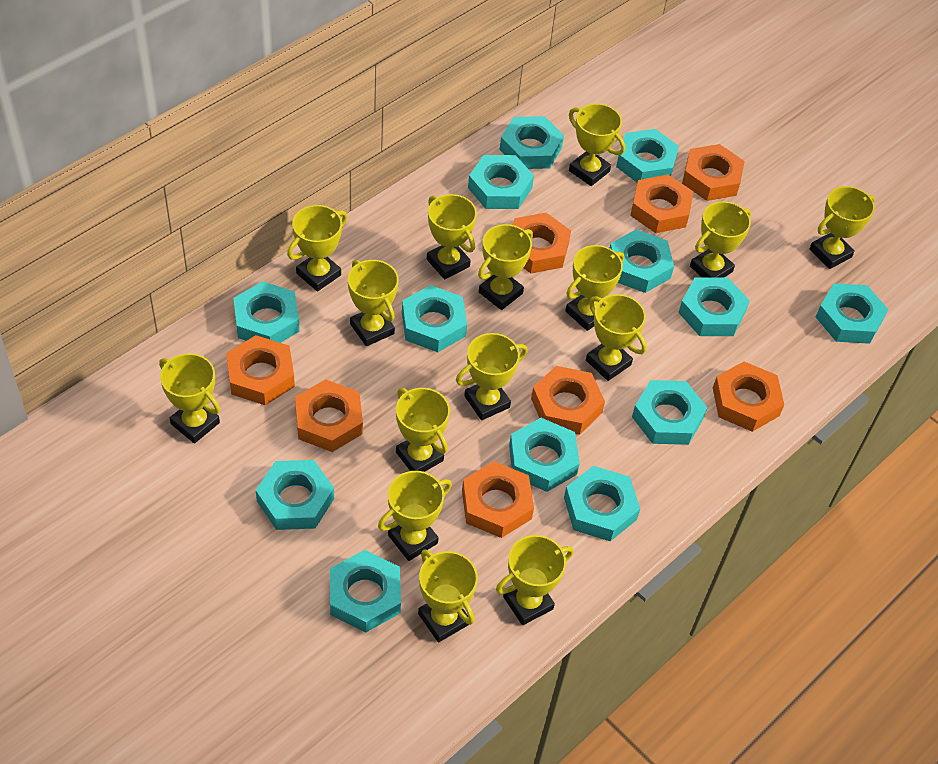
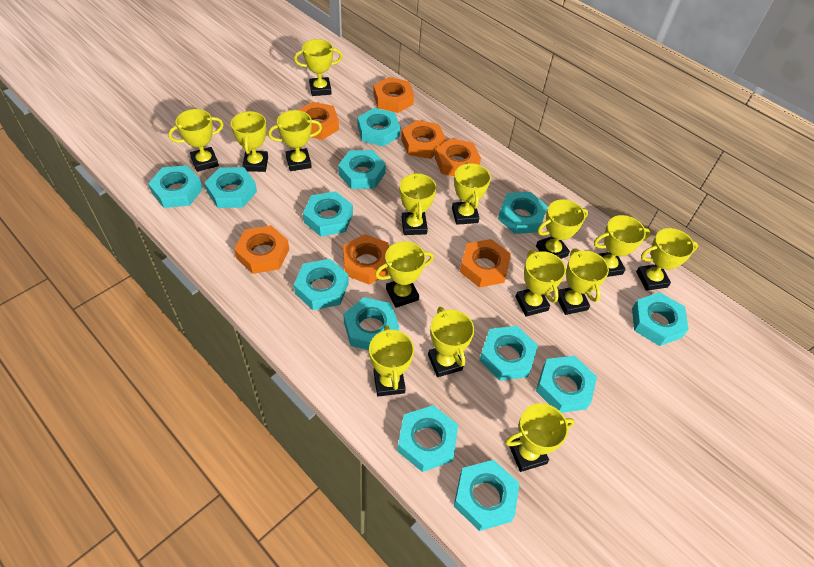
orange nut: [226,335,295,405] [295,379,363,452] [462,461,534,538] [513,213,571,273] [531,366,605,435] [630,175,694,233] [682,144,745,201] [713,362,784,432] = 8 -> [234,225,289,274] [299,102,339,140] [343,234,389,285] [373,77,414,113] [401,120,446,159] [435,138,481,176] [460,239,511,288] = 7

